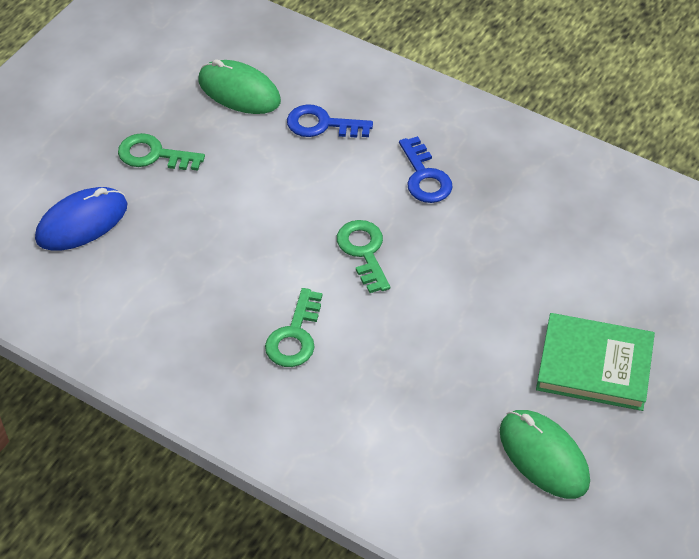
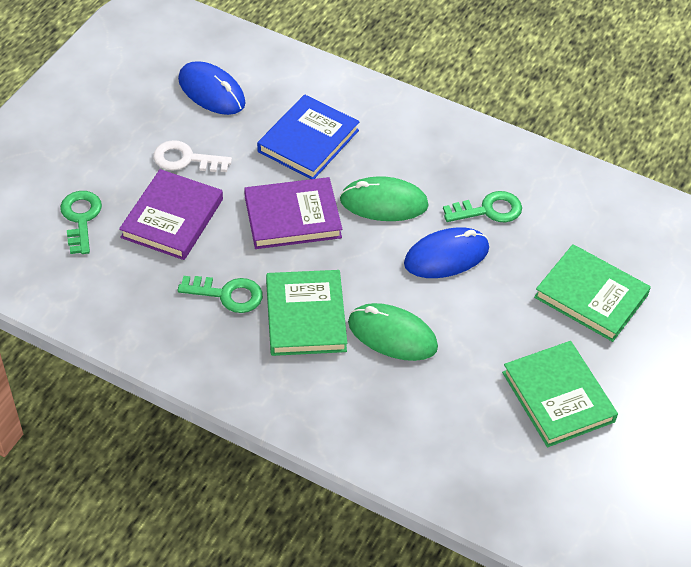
blue book: none = 0 -> [257,95,360,179] = 1
blue key: [287,104,373,137] [399,136,453,203] = 2 -> none = 0
blue mouse: [35,187,127,251] = 1 -> [178,61,246,115] [404,227,489,278] = 2
green book: [536,313,655,411] = 1 -> [266,270,347,356] [502,341,618,447] [534,244,651,342] = 3
purple book: none = 0 -> [119,169,223,260] [244,177,342,249] = 2
white key: none = 0 -> [153,140,232,172] = 1

